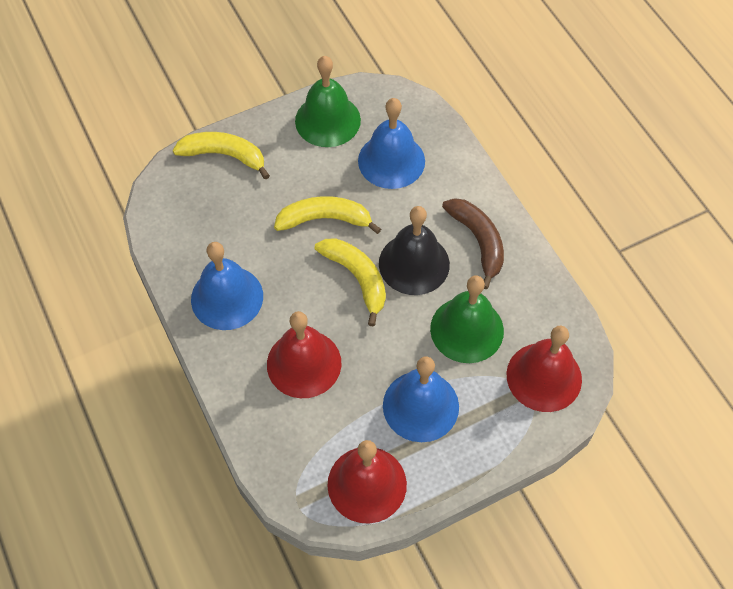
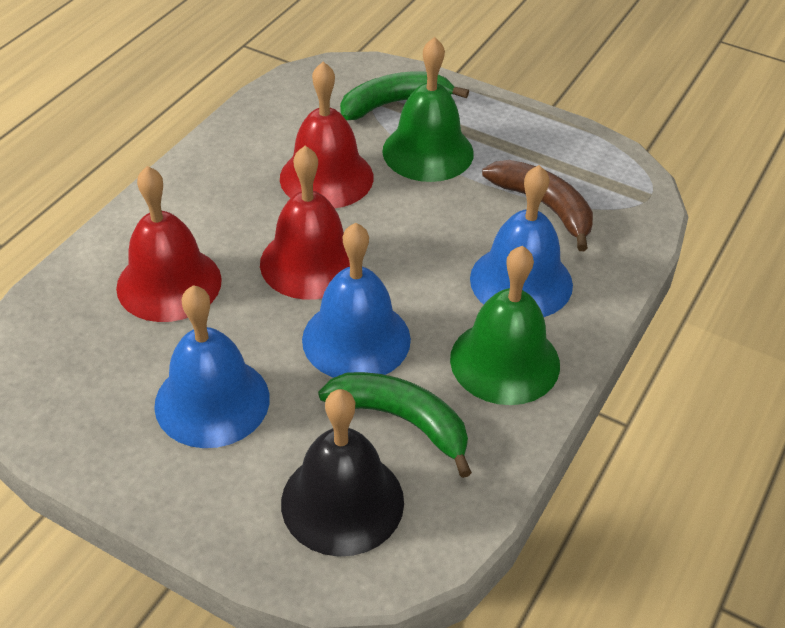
green banana: none = 0 -> [318,372,472,478] [340,71,469,120] = 2
yellow banana: [173,132,270,180] [274,196,381,234] [315,238,386,327] = 3 -> none = 0

